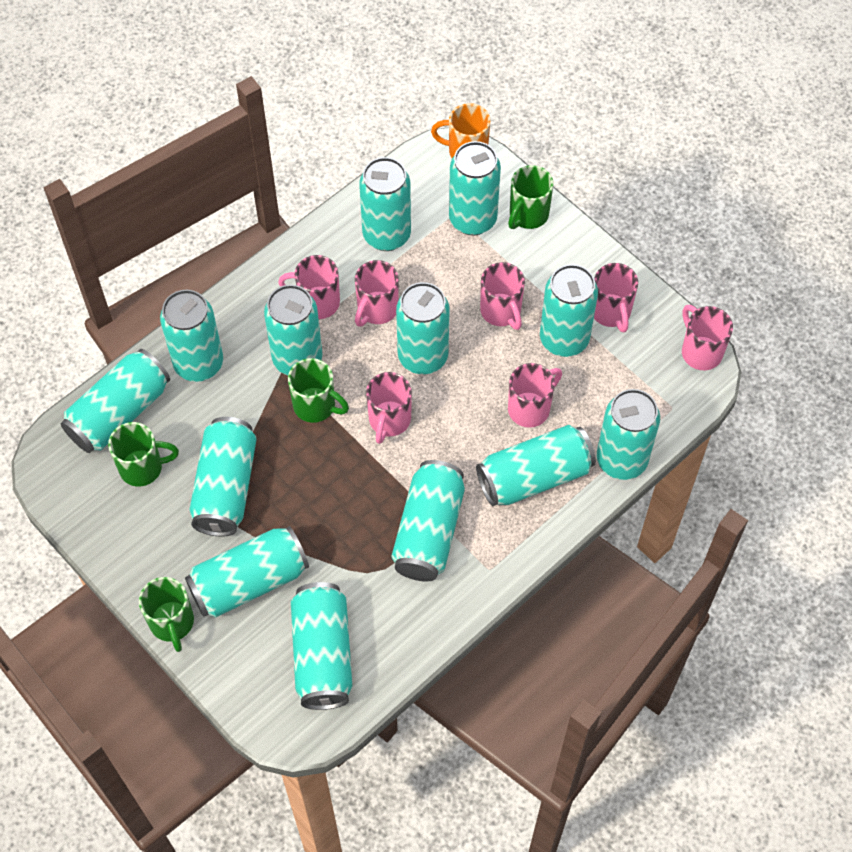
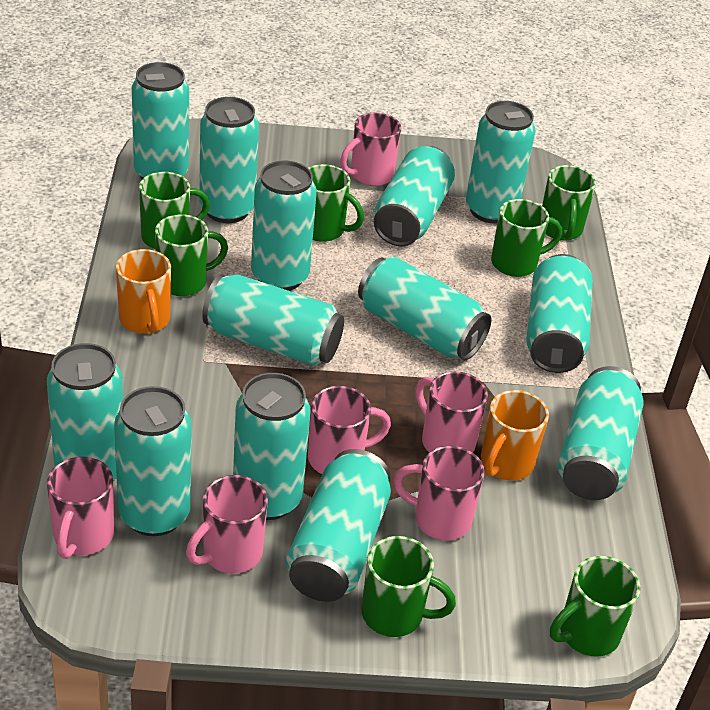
green mug: [108,422,179,486] [139,577,194,652] [288,358,349,423] [508,165,554,229] = 4 -> [139,172,210,249] [155,214,228,296] [308,164,364,242] [362,536,456,637] [491,199,562,277] [542,165,596,240] [550,556,640,657] = 7
orange mug: [431,103,490,158] = 1 -> [116,249,171,334] [481,390,549,481] = 2
pink mug: [278,255,340,319] [355,260,399,326] [366,372,412,444] [480,262,525,330] [508,363,562,428] [594,263,638,332] [682,305,733,370] = 7 -> [47,457,114,559] [186,475,268,574] [308,386,391,474] [340,113,401,186] [393,446,485,540] [415,371,488,452] = 6

